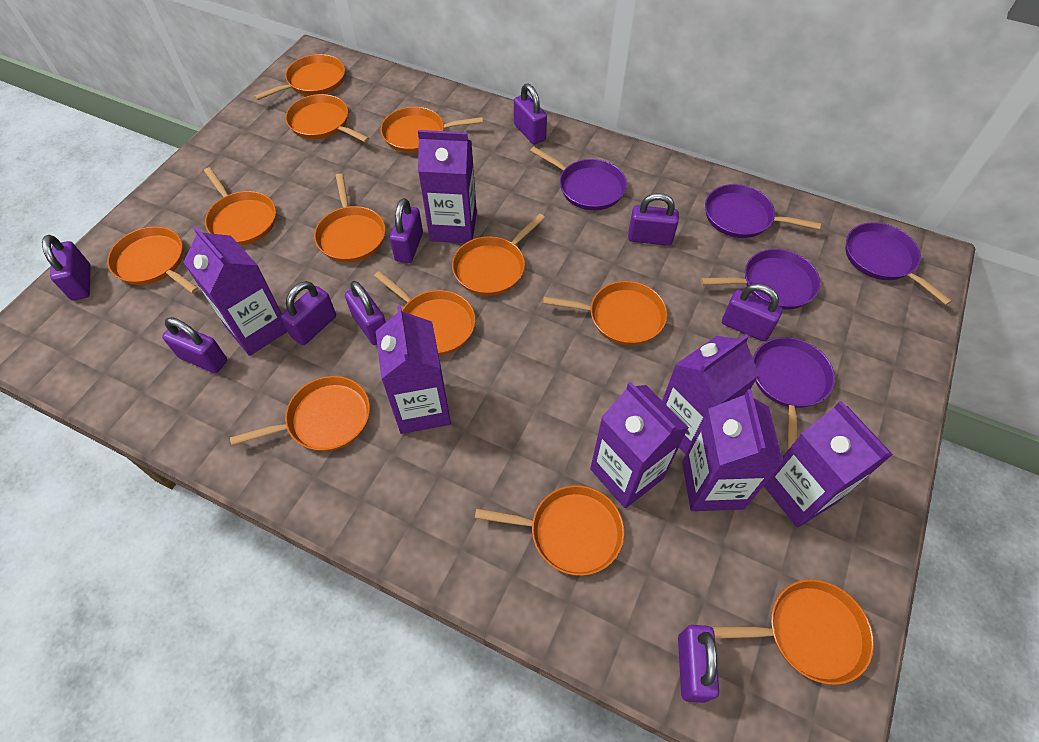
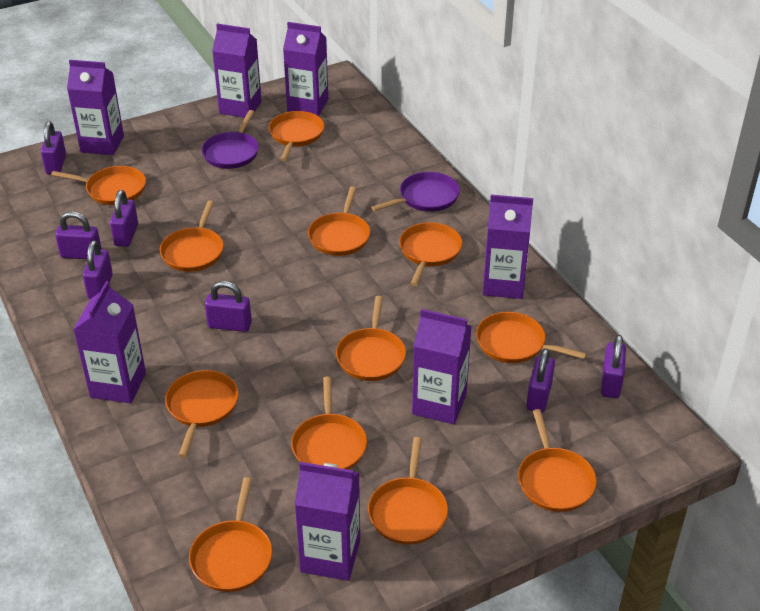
purple padlock: [42,235,91,300] [162,317,227,373] [281,281,336,345] [345,281,386,345] [390,198,423,263] [514,84,547,145] [628,193,679,246] [678,625,719,703] [722,284,783,342] = 9 -> [41,121,66,175] [55,211,102,259] [83,240,113,299] [110,190,138,247] [205,281,252,332] [526,348,555,413] [601,335,626,398] = 7
purple pan: [530,146,627,210] [701,249,820,310] [705,184,821,238] [753,337,835,450] [846,222,952,305] = 5 -> [201,110,259,169] [371,172,460,212] = 2

